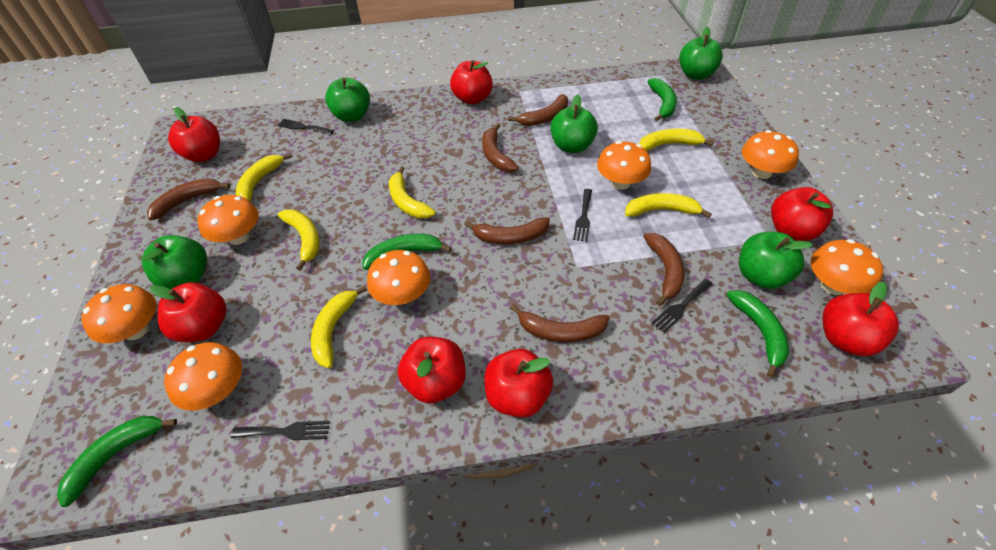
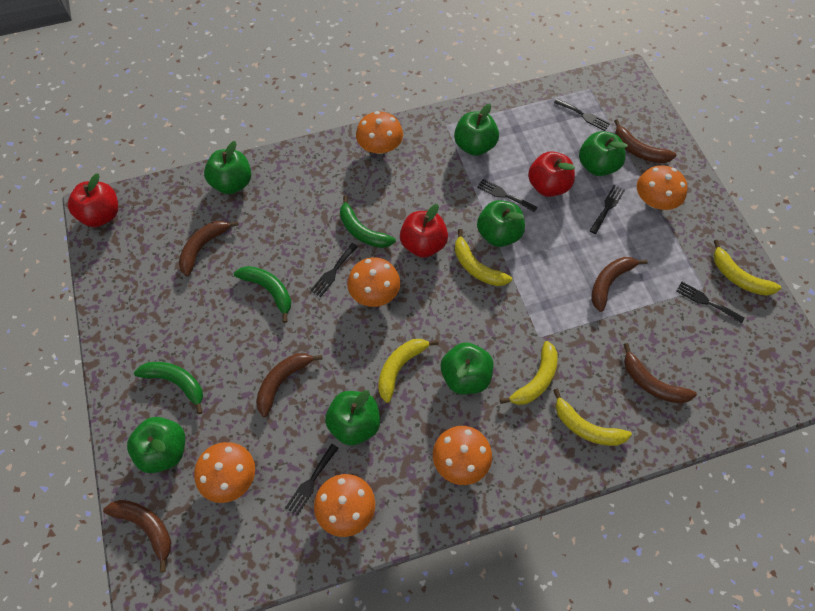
black fork: [231,421,330,440] [277,119,334,135] [573,189,592,242] [652,279,713,333] = 4 -> [285,444,339,516] [310,243,358,297] [477,179,538,212] [554,99,610,131] [589,185,625,234] [676,282,744,324] = 6
green apple: [141,235,207,289] [325,78,370,122] [551,95,598,153] [679,27,723,80] [739,232,813,289] = 5 -> [127,417,185,473] [204,141,251,194] [325,390,380,445] [441,342,493,394] [454,103,499,156] [477,200,525,247] [579,131,628,176] = 7
green banana: [57,416,177,507] [363,234,452,270] [647,78,677,121] [726,290,789,378] = 4 -> [134,362,203,414] [234,266,291,323] [340,195,396,248] = 3
orange mushroom: [81,284,156,343] [164,342,242,411] [197,195,259,245] [367,250,431,305] [597,141,651,189] [742,130,799,179] [811,239,883,295] = 7 -> [194,442,255,503] [314,474,375,537] [347,257,400,307] [356,111,403,154] [433,426,492,485] [637,165,688,210] = 6
red apple: [150,283,226,342] [168,107,220,162] [398,337,466,404] [450,60,493,104] [485,349,553,418] [771,187,833,241] [823,281,899,356] = 7 -> [68,174,118,227] [400,204,448,258] [528,151,575,197] = 3
yellow banana: [236,153,292,202] [278,210,320,271] [311,285,367,368] [389,166,436,219] [625,193,712,218] [639,129,714,151] = 6 -> [378,339,439,403] [455,229,512,286] [500,341,558,405] [553,389,632,446] [713,240,781,296] = 5

